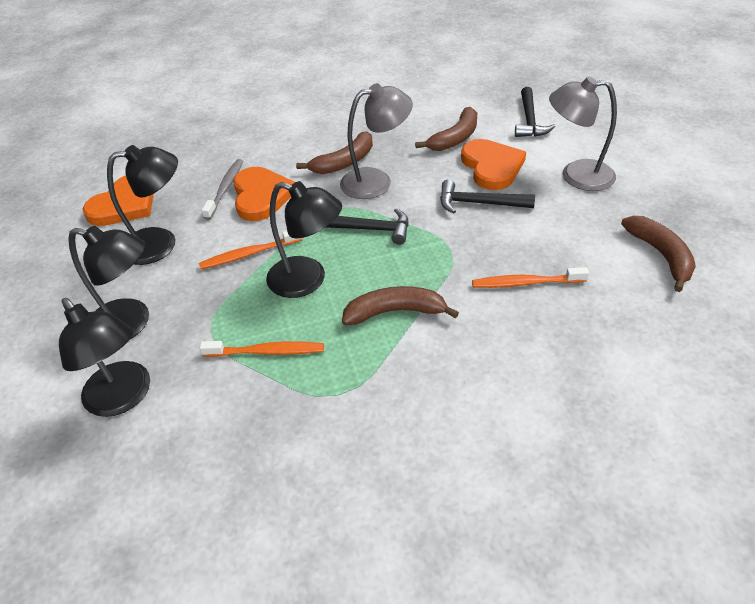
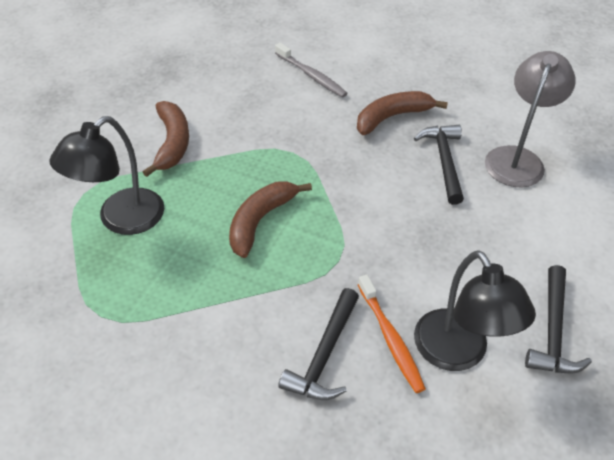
black lamp: [59,298,150,417] [68,226,149,339] [107,145,178,265] [266,181,342,298] = 4 -> [49,116,164,235] [414,250,536,371] = 2
brown banana: [296,131,373,174] [342,286,459,325] [415,107,477,151] [621,216,696,292] = 4 -> [143,101,189,177] [229,181,312,258] [357,91,448,135] = 3
grey lamp: [340,83,413,199] [549,77,617,191] = 2 -> [485,51,576,187] = 1
orange heart: [83,175,154,226] [233,167,295,221] [461,139,526,190] = 3 -> none = 0
orange toothbrush: [199,231,303,269] [200,341,324,357] [472,267,589,288] = 3 -> [358,275,426,393] = 1

